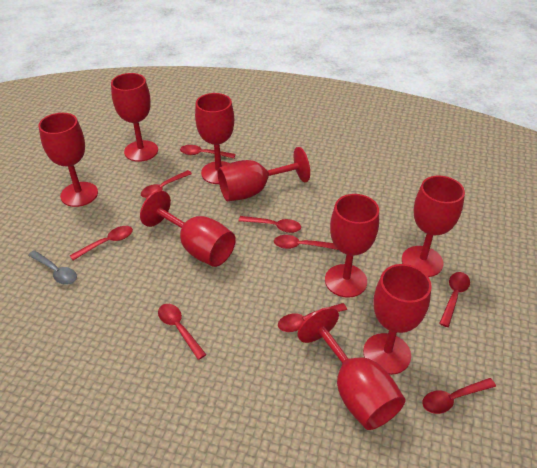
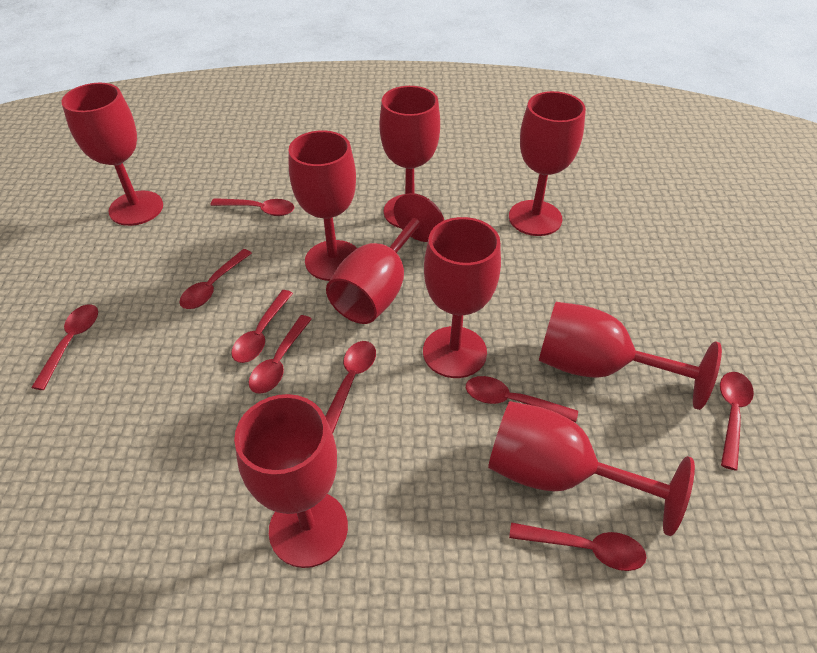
grey spoon: [28,250,77,285] = 1 -> none = 0

